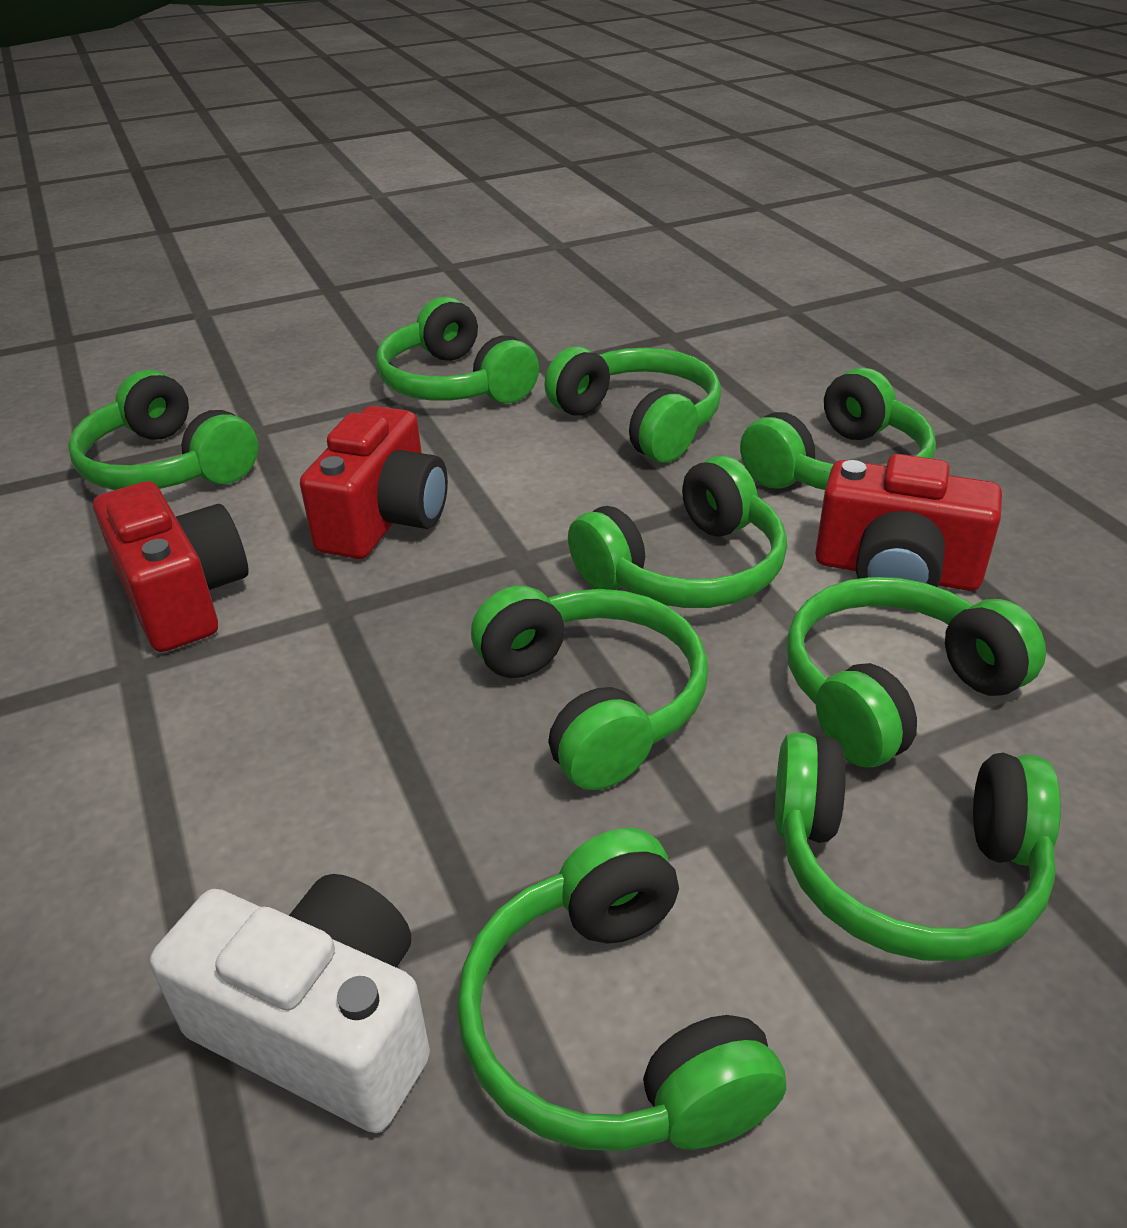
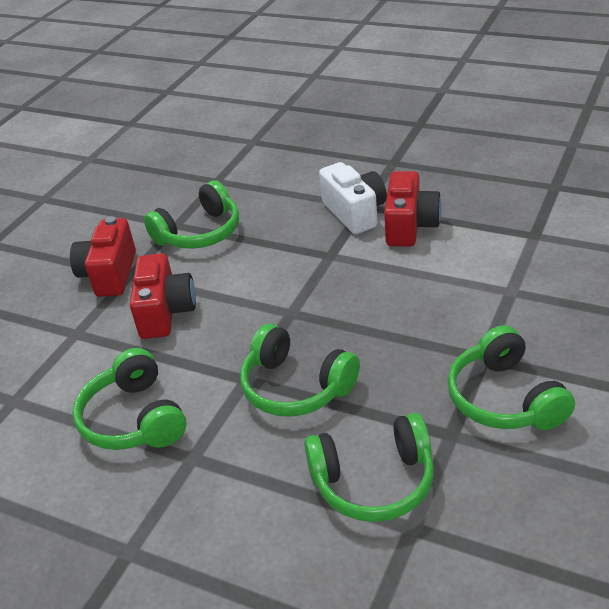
green headphones: [68,370,258,490] [376,296,539,403] [457,828,786,1151] [471,586,708,790] [545,346,721,462] [568,456,787,608] [740,368,936,490] [775,732,1061,961] [787,577,1046,767] = 9 -> [72,348,186,450] [144,181,239,249] [240,324,360,417] [304,413,434,522] [447,325,575,430] = 5

